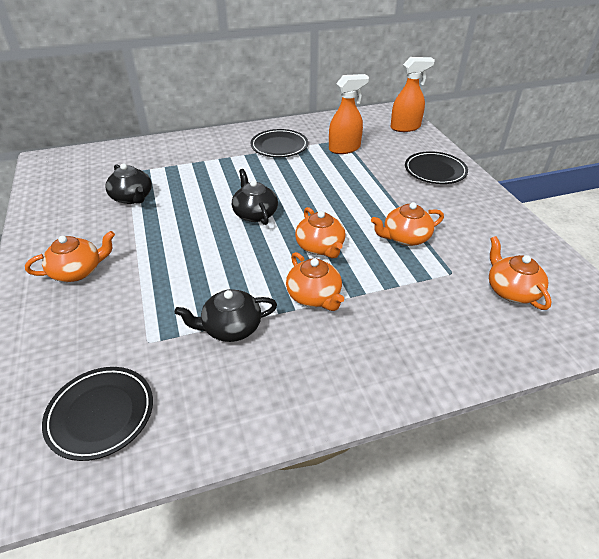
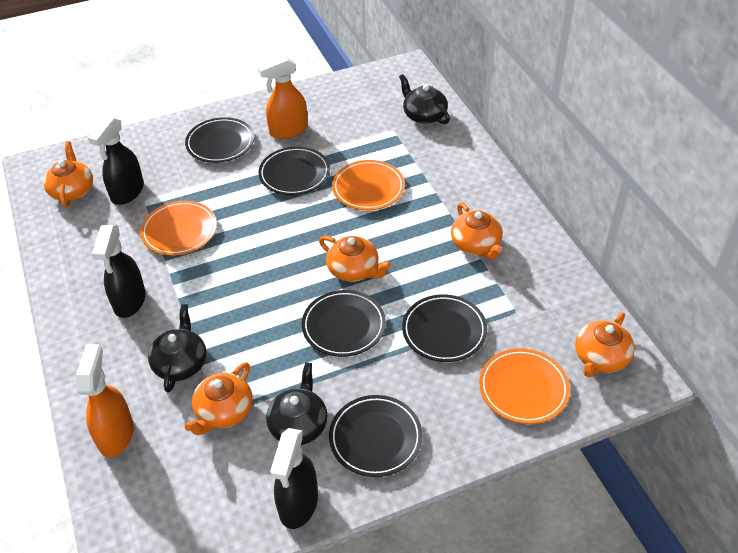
black plate: [42,367,153,461] [251,129,308,157] [405,151,468,184] = 3 -> [185,117,254,163] [259,146,330,195] [302,290,386,357] [329,395,422,477] [402,294,487,362] = 5
black spray bottle: none = 0 -> [88,116,144,205] [92,225,146,318] [270,428,318,529] = 3
orange plate: none = 0 -> [140,201,217,256] [332,160,405,210] [479,348,570,424] = 3

